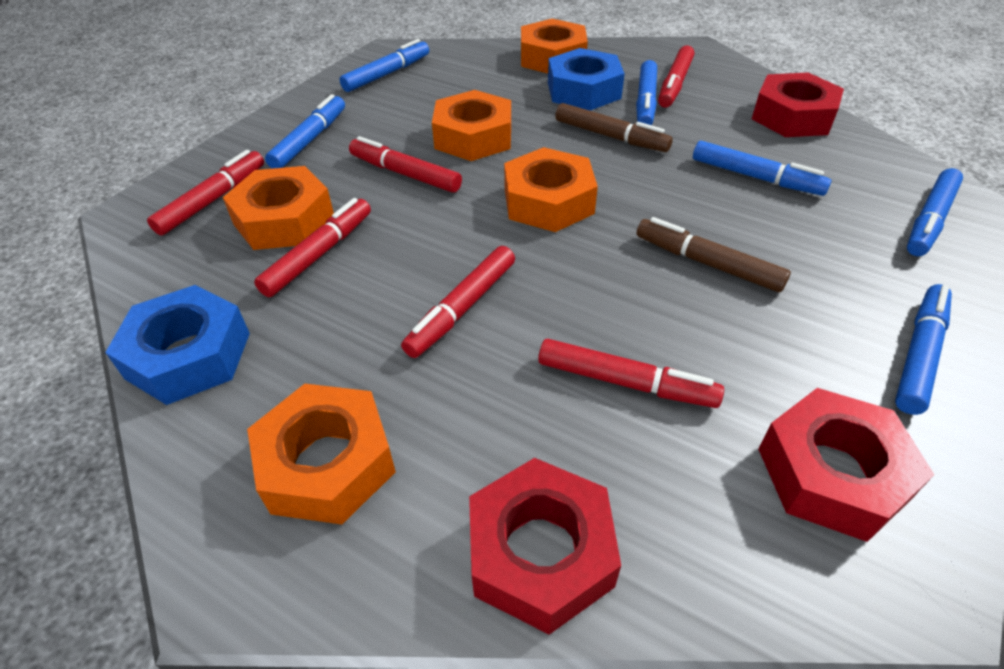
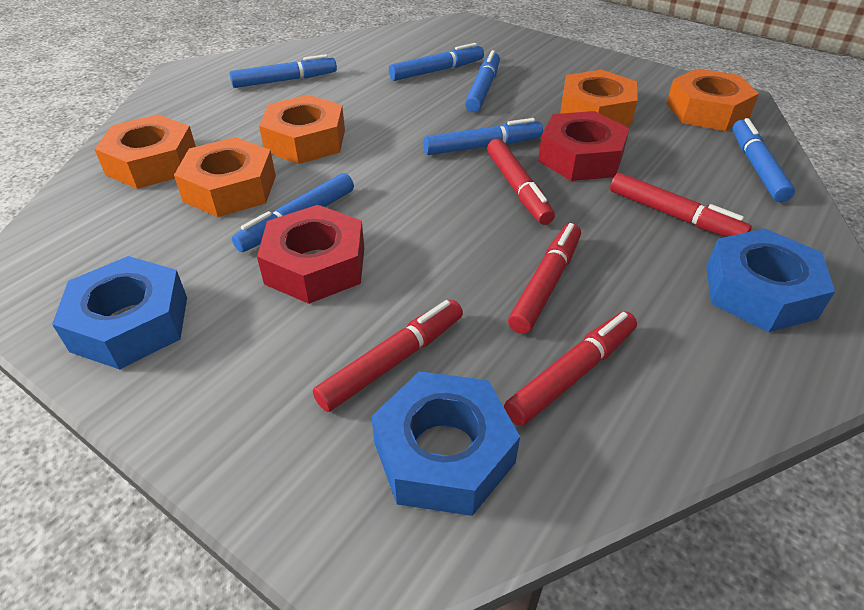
blue nut: [105,285,250,405] [548,48,625,110] = 2 -> [52,256,187,370] [371,371,520,516] [706,228,835,332] = 3
brown marker: [555,103,673,152] [637,217,791,292] = 2 -> none = 0
red marker: [147,150,264,236] [254,198,371,297] [349,136,462,193] [401,246,515,358] [538,339,724,408] [658,45,694,108] = 6 -> [313,300,463,412] [487,139,555,225] [504,311,637,426] [508,223,581,334] [610,173,752,237] = 5
red nut: [469,458,621,635] [752,72,844,137] [758,388,935,542] = 3 -> [257,205,364,304] [538,111,630,181] = 2

